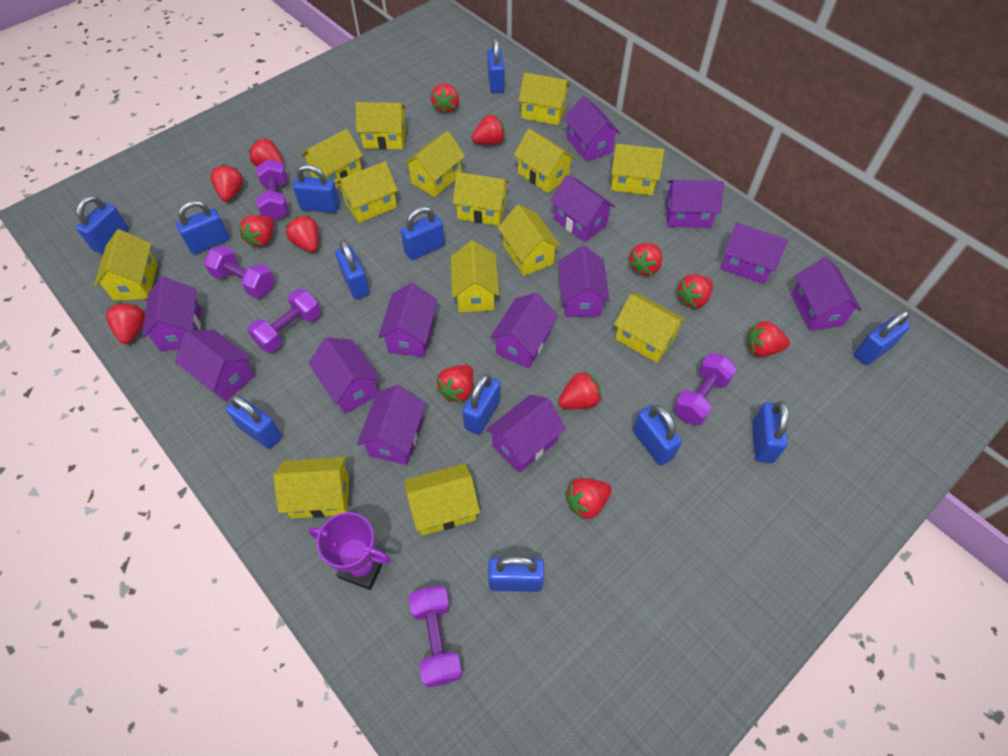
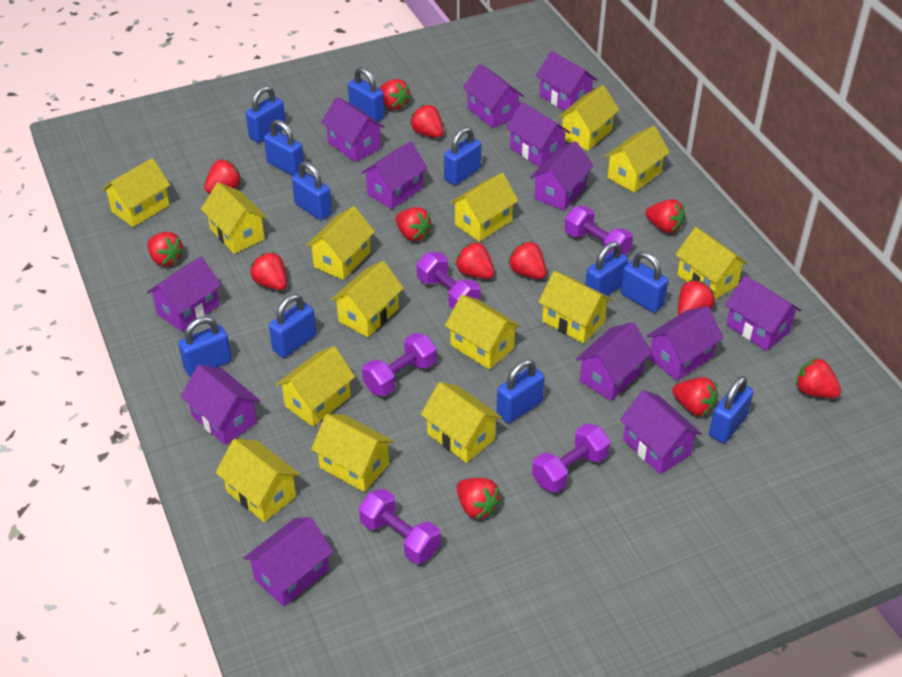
blue padlock: [76,196,129,254] [176,201,230,254] [226,395,282,449] [293,164,340,213] [335,240,370,299] [400,206,445,260] [462,374,500,435] [487,38,505,93] [488,556,544,592] [633,405,682,466] [752,401,788,463] [854,311,910,365] = 12 -> [178,317,232,377] [246,86,286,143] [264,120,304,176] [269,294,316,358] [292,161,332,220] [348,67,385,122] [444,127,481,185] [497,359,545,423] [585,242,628,296] [621,251,668,313] [709,376,753,443] = 11
purple trophy: [308,512,391,590] = 1 -> none = 0

